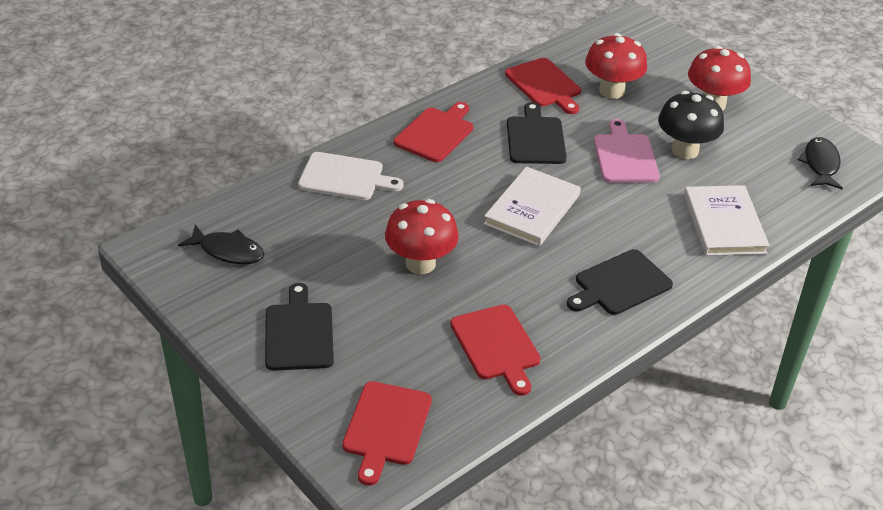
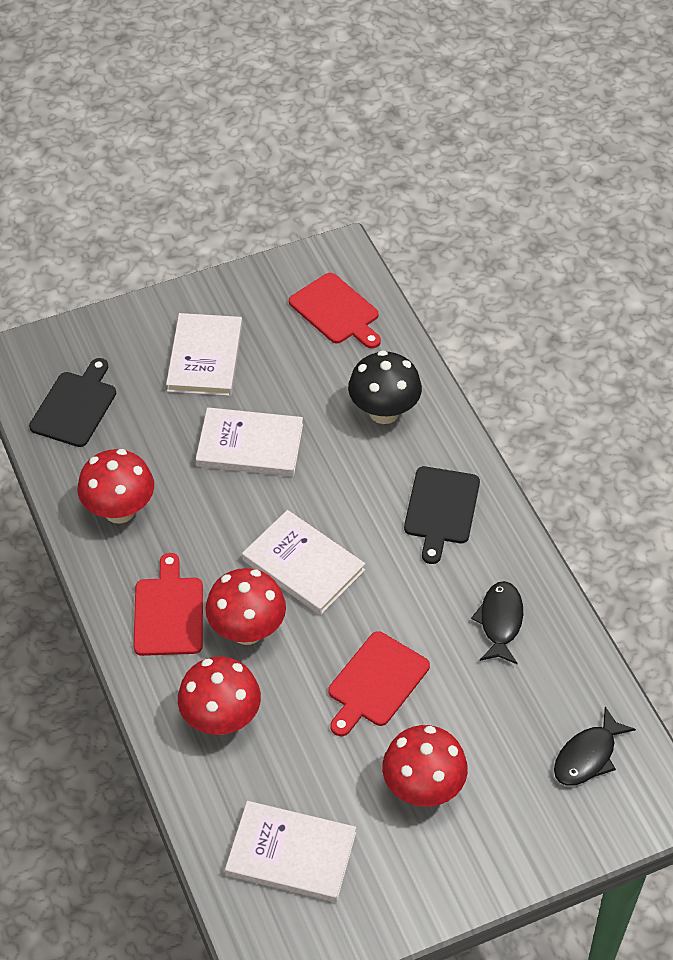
black cutting board: [265,283,334,371] [507,102,567,164] [567,249,673,315] = 3 -> [29,358,116,447] [404,466,480,564] = 2
pink cutting board: [594,119,660,183] = 1 -> none = 0
red cutting board: [342,381,432,486] [394,102,473,162] [450,305,541,396] [505,58,581,114] = 4 -> [133,553,203,656] [289,273,381,349] [329,631,430,736] = 3
red mushroom: [385,199,459,274] [585,33,647,99] [688,46,751,111] = 3 -> [78,449,154,524] [178,657,261,735] [206,568,286,645] [382,725,468,807] = 4
white book: [484,167,581,246] [684,185,770,256] = 2 -> [166,313,242,396] [196,407,303,476] [225,801,356,902] [242,510,365,615] = 4
white cutting board: [298,152,403,200] = 1 -> none = 0

